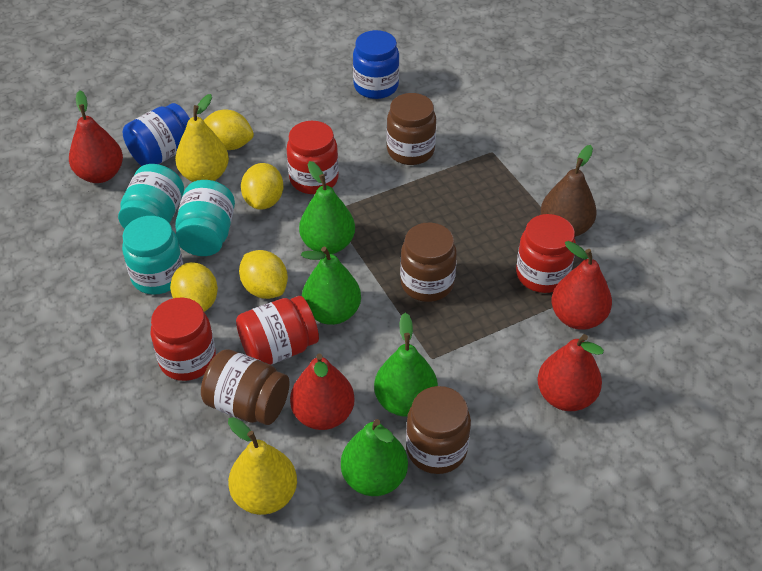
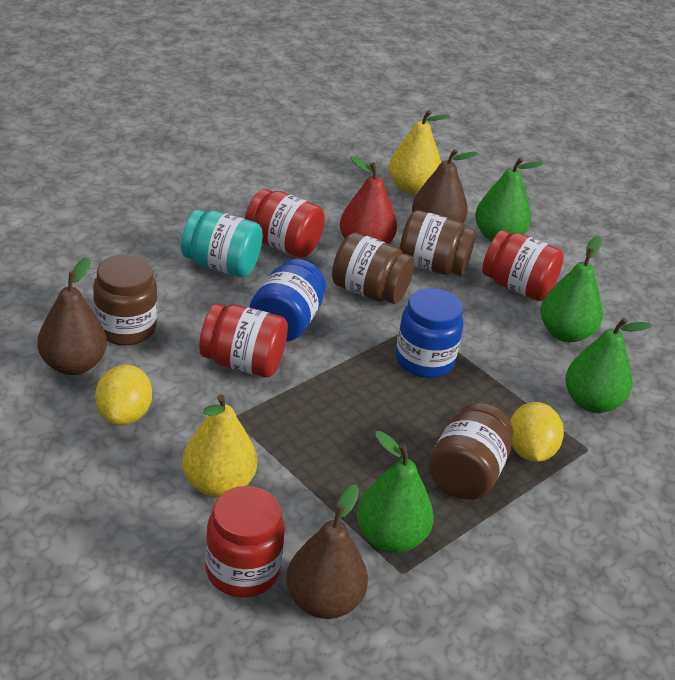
brown pear: [541,145,597,237] = 1 -> [37,257,107,375] [286,484,368,619] [412,149,478,223] = 3
red pear: [69,91,123,183] [290,354,355,430] [537,334,604,411] [552,241,612,330] = 4 -> [340,156,397,244] = 1
turquoise jar: [118,164,184,229] [122,216,183,295] [175,180,235,256] = 3 -> [181,210,263,277] = 1
yellow lemon: [170,262,218,312] [203,110,254,150] [239,250,288,299] [241,163,284,210] = 4 -> [95,365,152,425] [510,402,564,462] = 2

